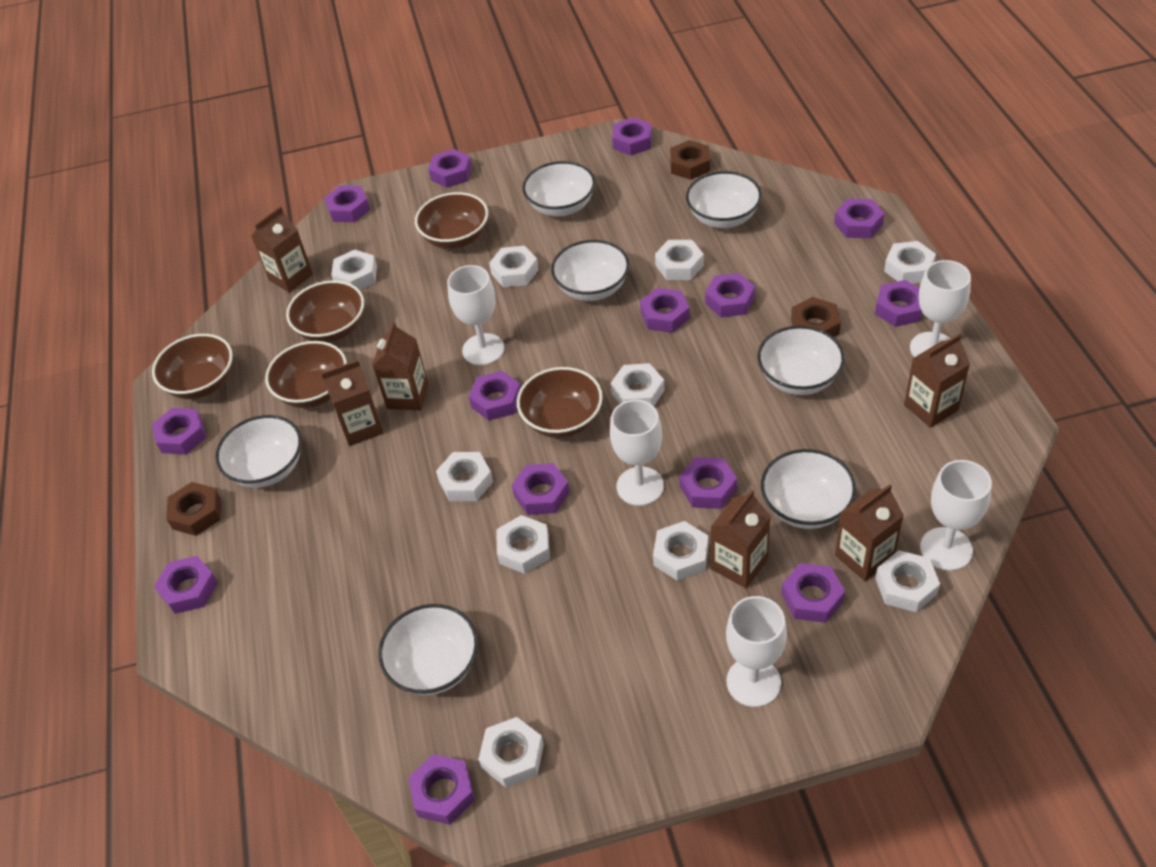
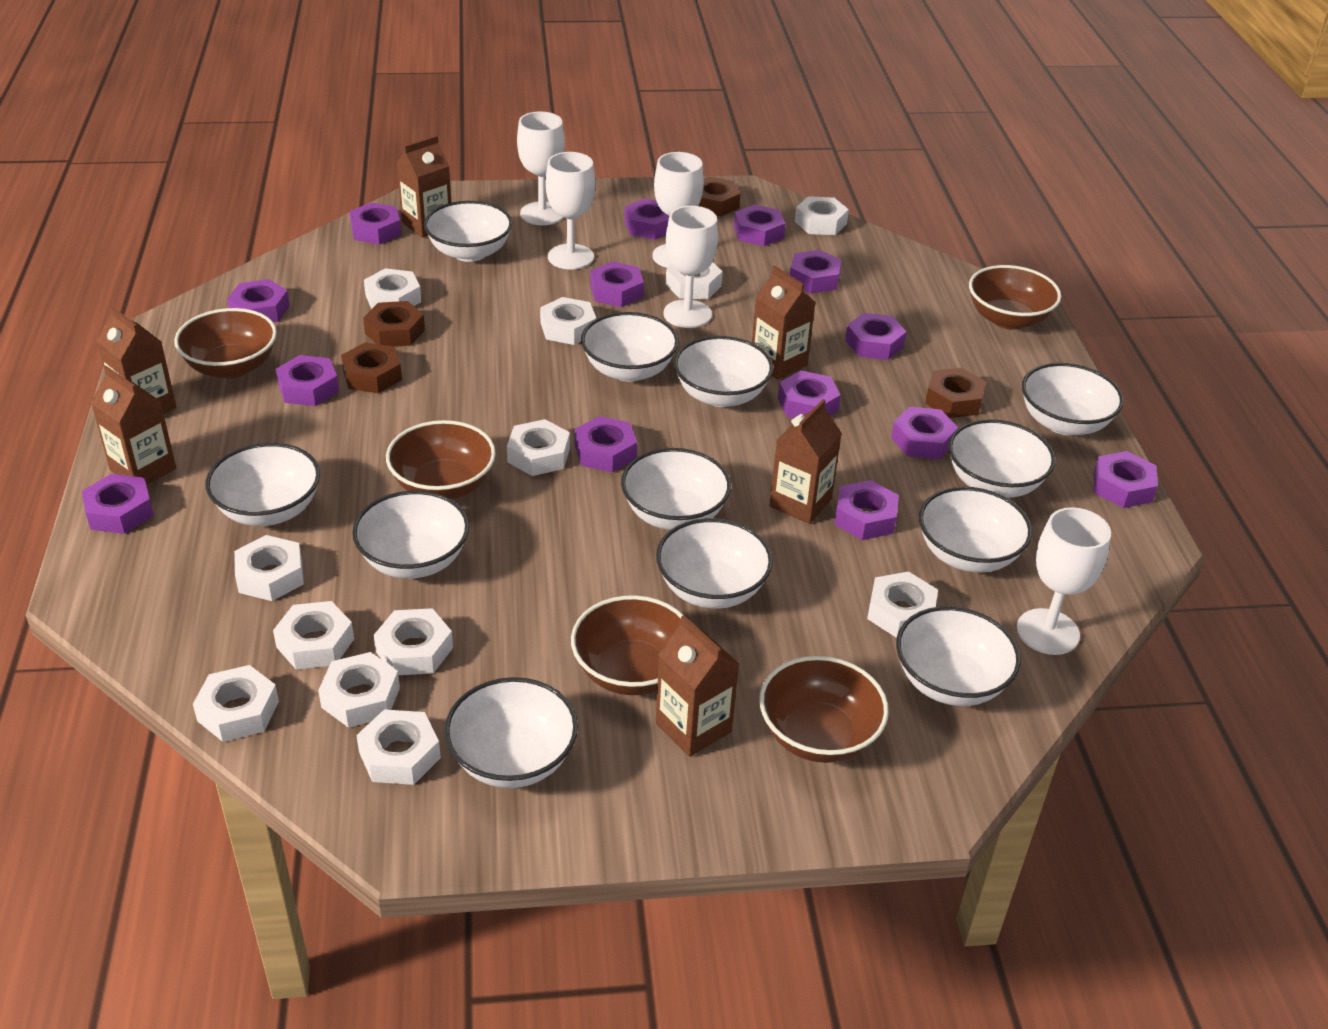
brown nut: [166,482,221,536] [670,140,710,180] [791,297,841,337] = 3 -> [341,342,402,393] [363,301,425,347] [698,177,741,216] [925,368,986,418] = 4
white bowl: [215,415,302,488] [378,604,478,695] [523,161,595,217] [551,240,629,301] [686,171,762,228] [758,326,845,395] [761,449,856,529] = 7 -> [206,443,320,526] [352,491,469,579] [424,201,512,262] [444,677,578,788] [581,312,679,382] [621,448,731,530] [656,518,773,608] [674,336,773,407] [896,606,1021,706] [919,487,1032,572] [948,419,1056,498] [1022,363,1124,435] = 12
white nut: [331,249,377,290] [436,452,493,501] [478,717,544,788] [489,246,539,287] [497,515,550,574] [611,363,665,406] [653,521,708,581] [655,240,704,280] [875,550,940,612] [884,241,936,283] = 10 -> [193,665,279,742] [234,535,304,601] [273,601,354,670] [318,652,400,728] [356,709,441,785] [364,268,421,309] [374,608,453,675] [507,419,570,476] [540,297,596,345] [666,262,723,299] [795,196,849,235] [867,571,938,638] = 12

